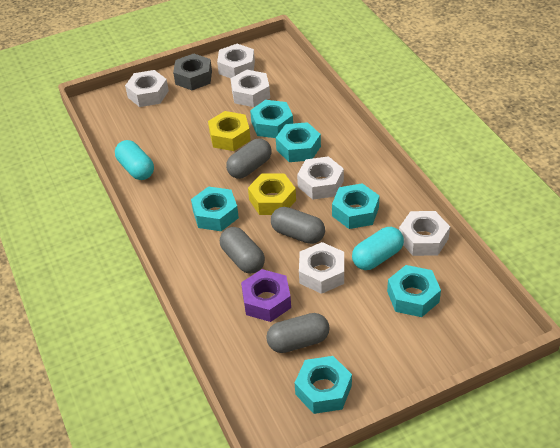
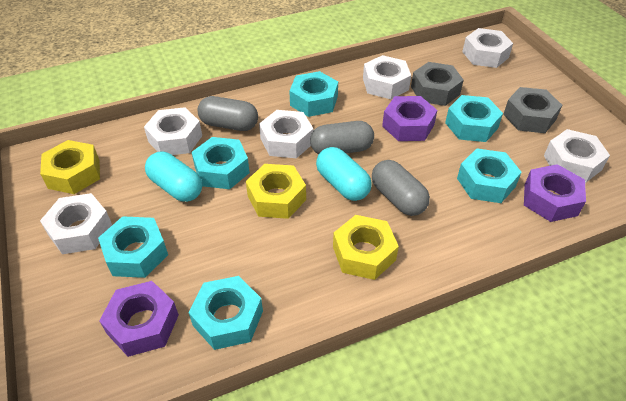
grey capsule: [220,227,265,274] [226,139,272,179] [266,313,330,353] [271,207,325,244] = 4 -> [197,96,258,131] [310,121,374,154] [372,160,430,216] = 3
grey nut: [173,54,212,90] = 1 -> [411,62,464,106] [503,87,562,133] = 2
purple nut: [241,269,291,322] = 1 -> [99,281,179,357] [382,96,437,141] [524,164,586,222] = 3
yellow nut: [208,111,251,151] [248,174,296,215] = 2 -> [40,140,100,194] [246,164,306,219] [333,215,399,280] = 3

